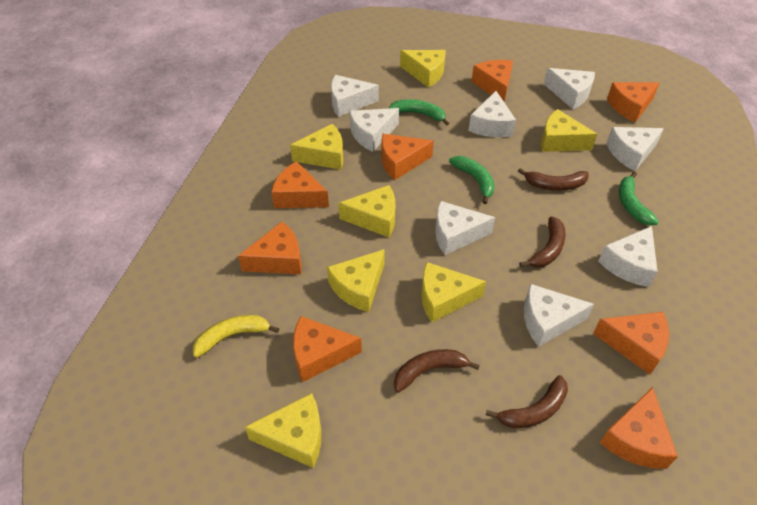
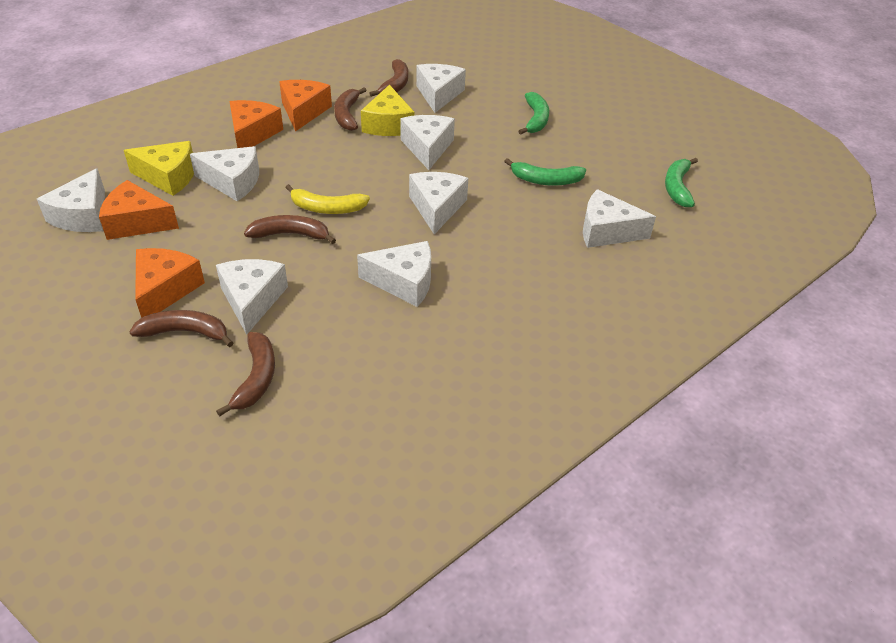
brown banana: [394,349,480,393] [486,375,568,428] [518,168,589,191] [519,216,566,268] = 4 -> [130,310,233,347] [216,332,275,416] [244,215,336,244] [334,87,367,131] [370,59,408,97] = 5
orange cheese: [238,222,302,274] [271,161,329,208] [293,316,362,382] [381,134,434,180] [471,60,513,101] [593,312,669,375] [600,387,678,469] [607,82,660,122] = 8 -> [99,180,179,240] [135,248,205,318] [229,100,283,148] [279,80,332,132] = 4
yellow cheese: [244,393,321,468] [290,124,343,170] [327,249,385,312] [338,185,395,238] [400,50,445,88] [421,262,486,323] [541,109,597,152] = 7 -> [124,141,194,196] [361,84,415,136] = 2

